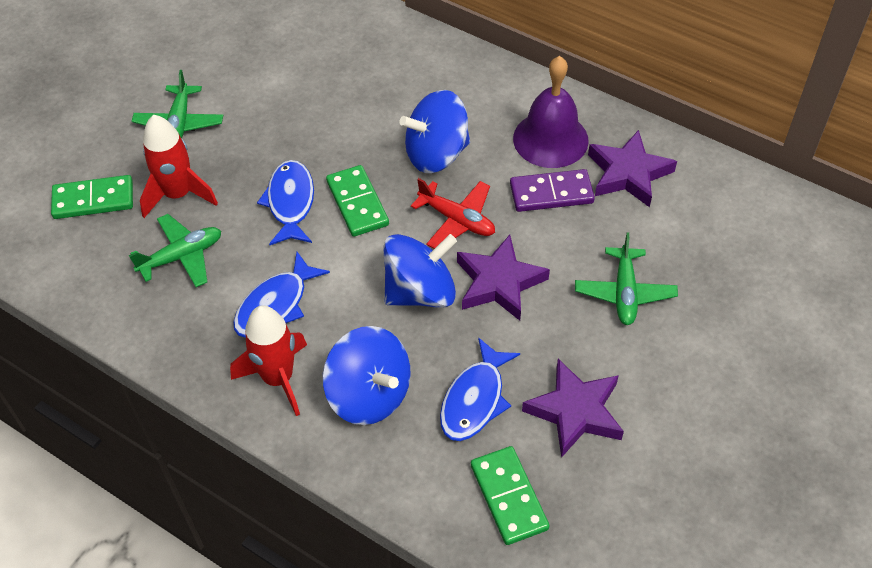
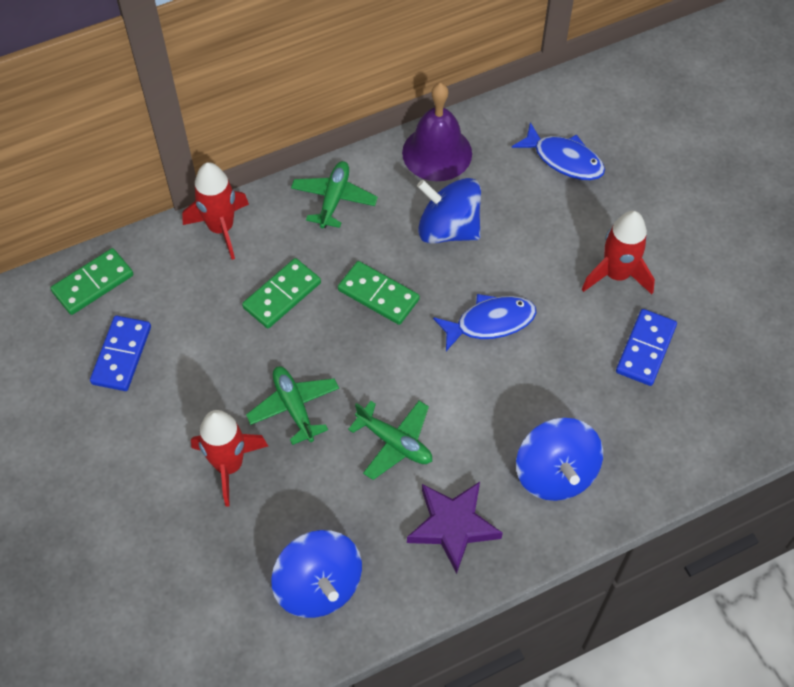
blue domino: none = 0 -> [90,315,151,391] [616,309,677,386] = 2
blue fish: [233,252,330,338] [257,160,314,246] [440,337,520,441] = 3 -> [433,294,536,351] [512,122,605,180] = 2
purple domino: [510,169,595,212] = 1 -> none = 0
purple star: [457,235,550,321] [522,359,624,458] [588,130,677,207] = 3 -> [407,482,503,574] = 1
red plane: [411,178,495,249] = 1 -> none = 0
red rocket: [140,115,218,218] [230,305,307,416] = 2 -> [182,162,249,260] [191,410,268,507] [582,211,655,294] = 3

